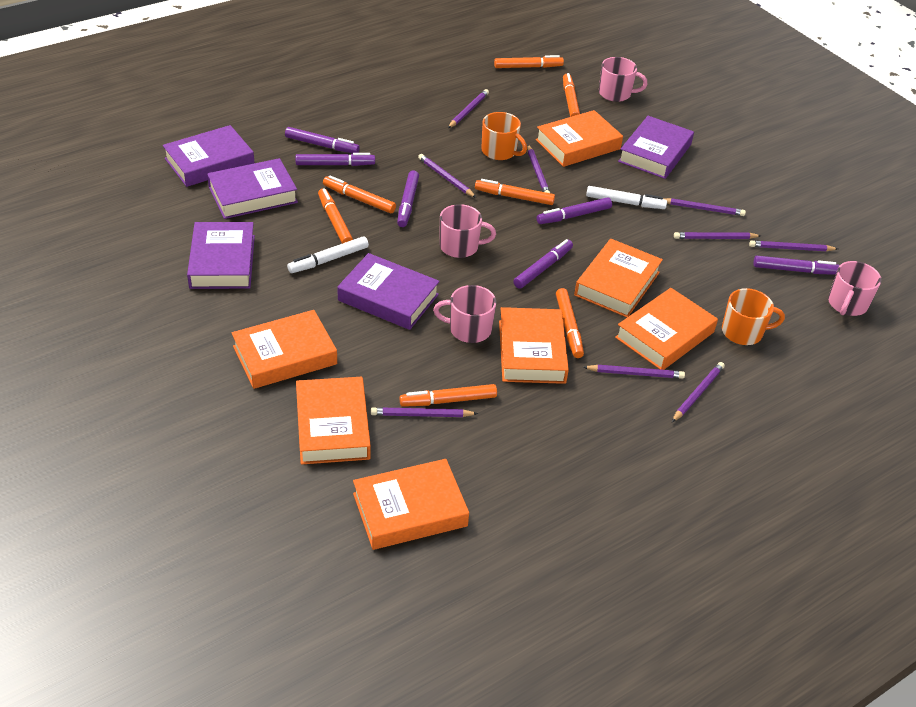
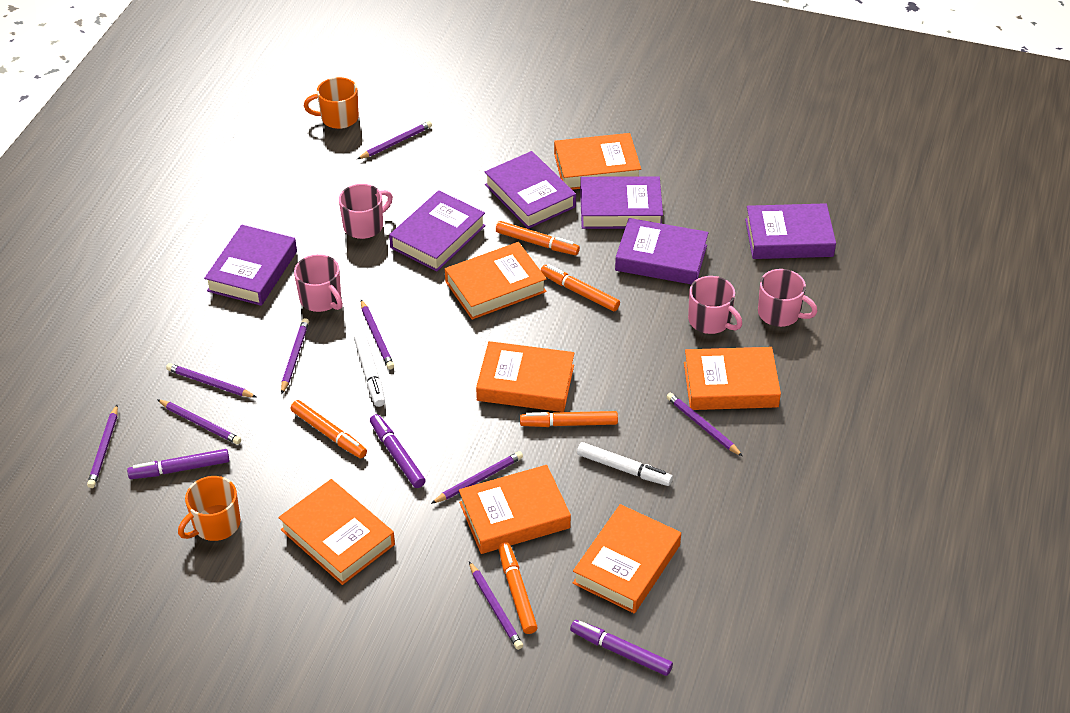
orange marker: [318,188,353,244] [323,176,396,213] [400,384,497,407] [475,179,555,205] [494,55,564,68] [556,288,584,358] [563,73,580,117] = 7 -> [291,400,367,458] [496,221,580,255] [498,542,538,634] [520,411,618,427] [541,264,620,311] = 5
purple book: [163,125,254,187] [187,222,255,289] [207,158,298,219] [337,253,440,330] [618,116,694,179] = 5 -> [204,225,297,306] [389,190,486,271] [485,151,576,229] [580,176,663,229] [615,218,708,284] [745,203,836,259] = 6
purple marker: [285,127,360,153] [295,153,375,166] [397,171,419,227] [513,239,573,289] [537,197,612,224] [753,256,840,275] = 6 -> [127,449,229,479] [370,414,426,488] [570,620,673,676] = 3

